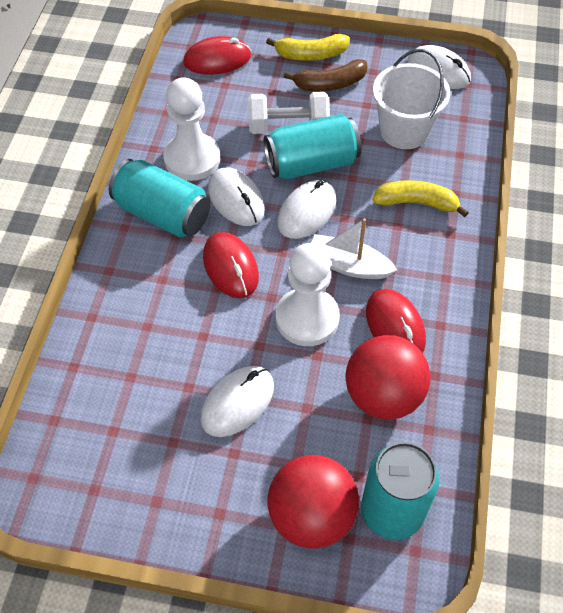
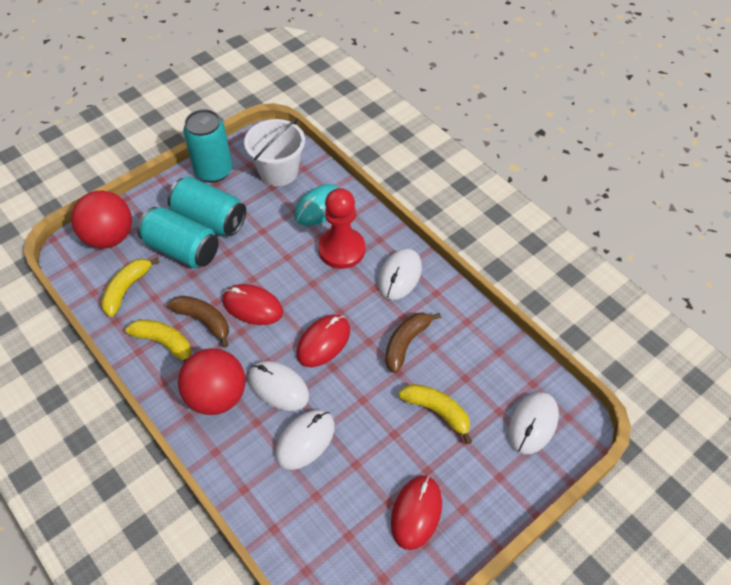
brown banana: [284,59,368,91] = 1 -> [167,296,229,348] [385,312,441,373] = 2
red pawn: none = 0 -> [318,188,365,269] = 1
turquoise mouse: none = 0 -> [294,184,340,226] = 1
white boat: [311,218,397,279] = 1 -> none = 0
white dumbbell: [248,92,330,134] = 1 -> none = 0
white pawn: [163,77,221,181] [276,243,340,346] = 2 -> none = 0
yellow banana: [266,34,350,61] [372,180,469,217] = 2 -> [101,257,160,317] [125,319,192,362] [398,384,472,444] = 3

